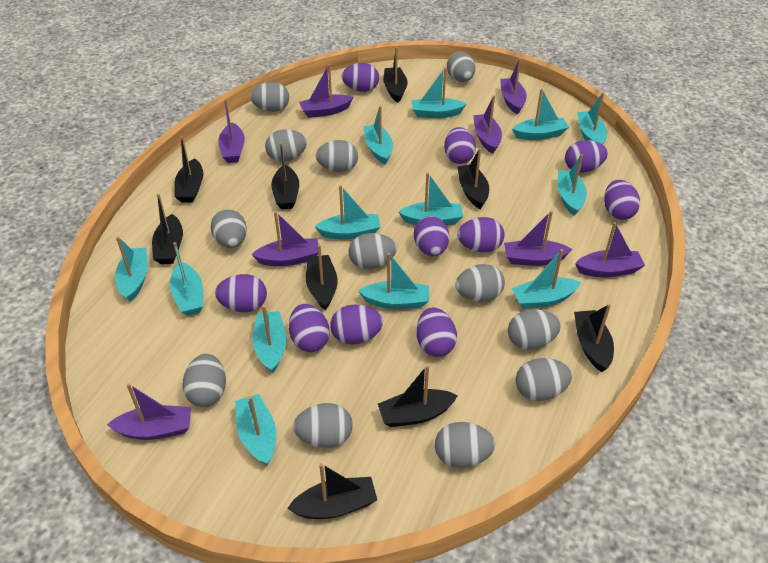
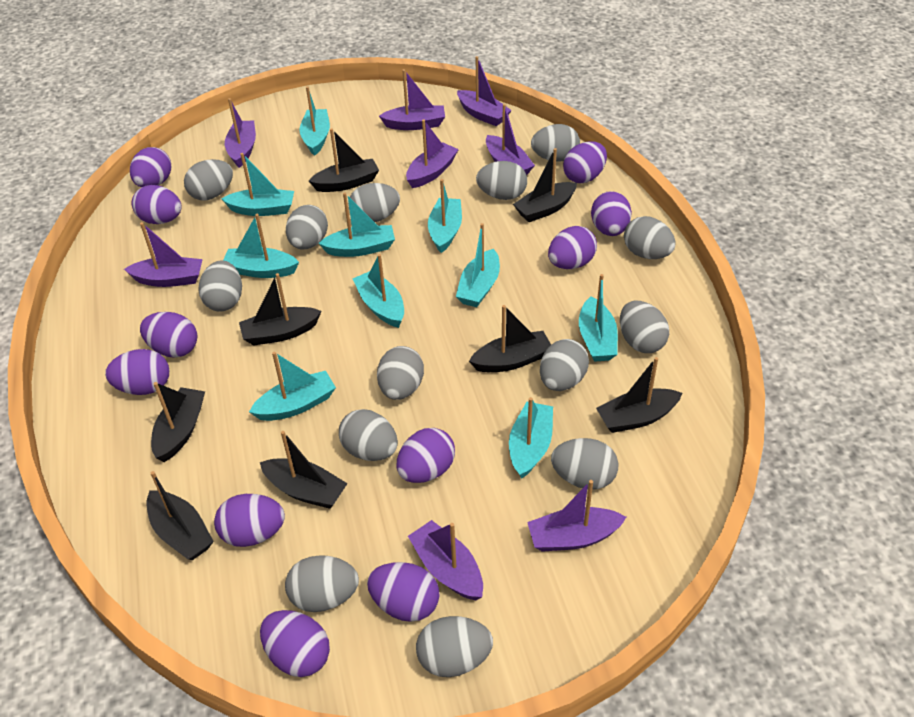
black boat: [152,194,183,264] [174,136,203,203] [271,142,299,209] [287,463,377,519] [306,244,338,310] [378,365,458,427] [383,47,407,103] [457,148,489,209] [574,304,614,372] = 9 -> [146,471,214,560] [151,382,205,462] [239,273,321,346] [260,431,348,509] [309,128,379,192] [469,305,551,372] [513,148,577,222] [596,357,682,433] = 8
grey egg: [182,354,226,407] [211,209,247,248] [250,82,289,112] [265,129,307,162] [293,403,353,448] [315,140,358,172] [349,233,397,269] [435,422,495,468] [447,52,475,82] [455,264,505,302] [508,309,561,350] [516,358,572,401] = 12 -> [184,159,233,200] [198,260,242,312] [285,555,359,612] [286,205,328,249] [339,409,398,461] [348,183,400,222] [377,346,424,400] [416,616,493,677] [476,161,527,200] [531,124,580,162] [540,339,589,391] [551,438,619,489] [620,301,669,353] [624,216,675,259] = 14
purple egg: [215,274,267,312] [289,304,330,352] [330,304,383,345] [342,63,379,92] [414,216,449,256] [416,307,457,357] [444,127,476,164] [457,217,505,252] [565,140,608,173] [604,180,640,220] = 10 -> [105,349,169,395] [130,147,171,187] [132,185,182,224] [140,312,197,358] [214,494,285,547] [260,610,330,677] [367,562,440,622] [396,428,455,483] [548,226,597,269] [563,141,607,183] [591,191,632,236] = 11
turquoise boat: [115,237,148,302] [170,242,203,316] [235,394,276,465] [253,305,287,374] [314,185,380,240] [358,253,429,309] [364,106,393,165] [398,172,463,225] [412,67,466,118] [512,89,569,140] [512,249,581,309] [558,154,587,216] [577,92,607,144] = 13 -> [222,153,294,216] [223,214,299,278] [249,352,336,421] [299,86,330,156] [318,192,395,257] [353,254,404,328] [428,179,462,253] [456,223,500,307] [509,397,553,479] [579,274,618,362] = 10

